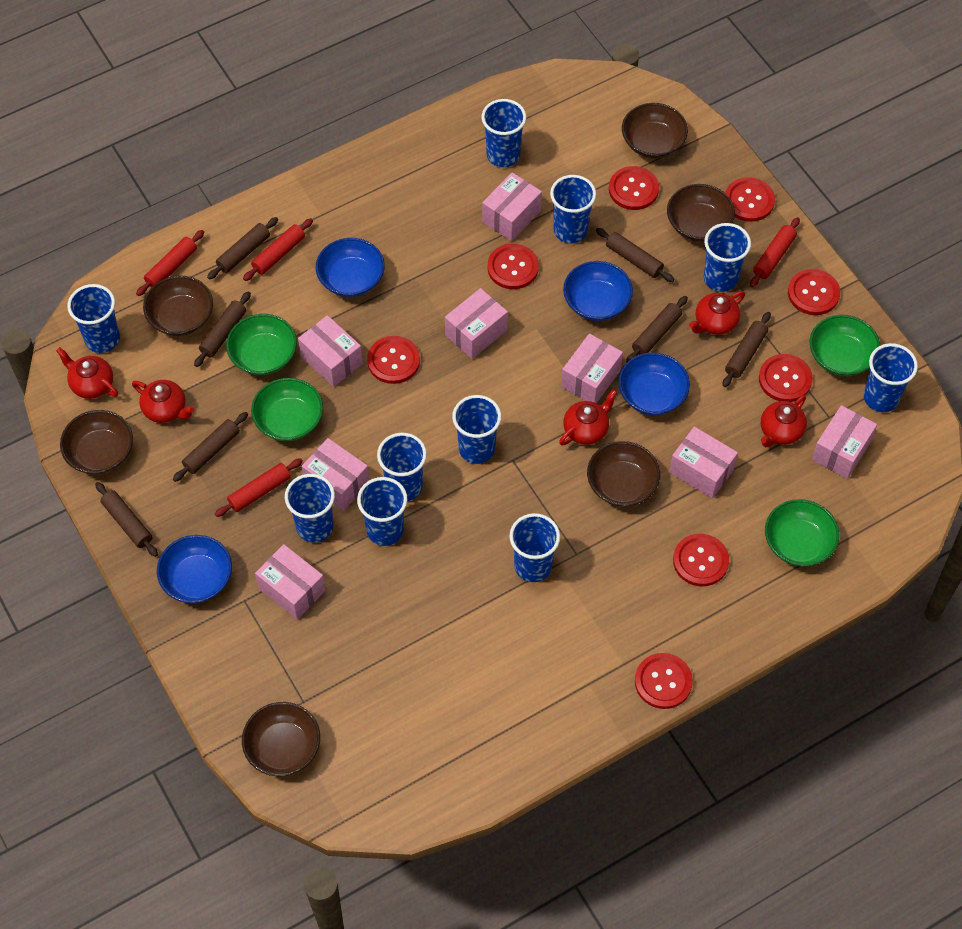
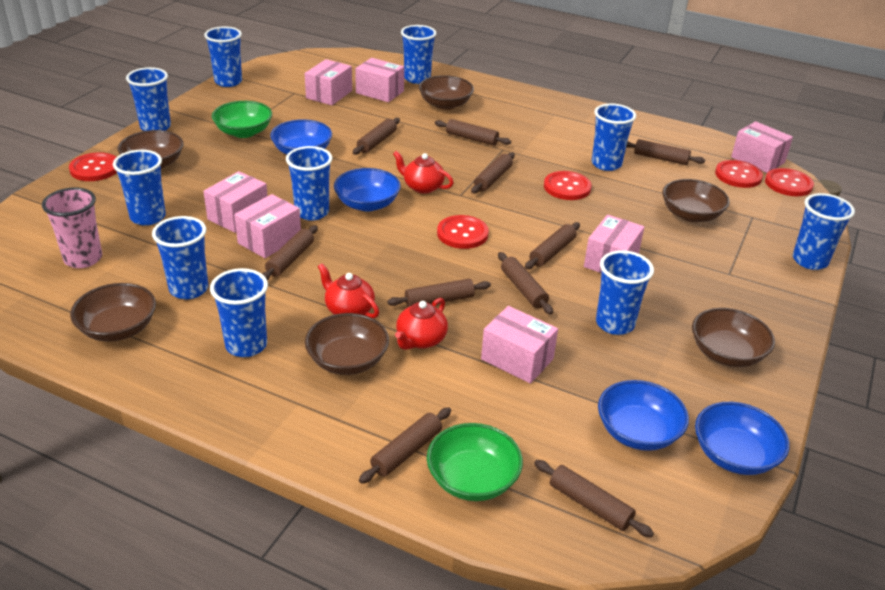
brown rolling pin: [95,482,158,557] [173,412,248,482] [194,291,251,367] [207,217,278,279] [596,228,675,282] [626,296,688,363] [723,312,771,387] = 7 -> [262,225,318,280] [353,118,400,155] [359,407,451,484] [387,279,491,307] [435,119,511,146] [471,152,515,193] [498,252,553,315] [525,222,580,269] [534,460,654,537] [626,139,705,165] = 10
green bowl: [226,314,297,375] [251,378,323,441] [765,499,840,567] [810,315,880,376] = 4 -> [212,101,272,138] [427,423,523,501] = 2
pink box: [255,544,326,620] [298,315,363,387] [302,438,369,511] [445,288,508,359] [482,172,542,241] [561,334,623,403] [669,427,738,498] [812,405,877,479] = 8 -> [203,171,268,233] [234,194,301,258] [305,59,352,105] [355,58,404,102] [481,306,558,384] [584,215,644,273] [731,121,793,173] = 7
pink cup: none = 0 -> [42,188,102,268] = 1
red button: [367,336,420,384] [487,244,539,289] [609,166,659,210] [635,653,693,709] [673,534,729,586] [725,177,775,222] [759,354,813,402] [788,269,840,315] = 8 -> [69,152,117,181] [437,215,489,249] [544,171,592,200] [715,160,763,188] [765,168,814,196] = 5
red rolling pin: [136,230,204,296] [215,458,303,517] [243,218,313,281] [750,217,800,287] = 4 -> none = 0
red teapot: [56,347,118,399] [132,380,194,423] [559,389,617,446] [689,291,745,335] [761,395,807,447] = 5 -> [318,263,379,318] [393,151,454,194] [395,298,448,350] = 3

